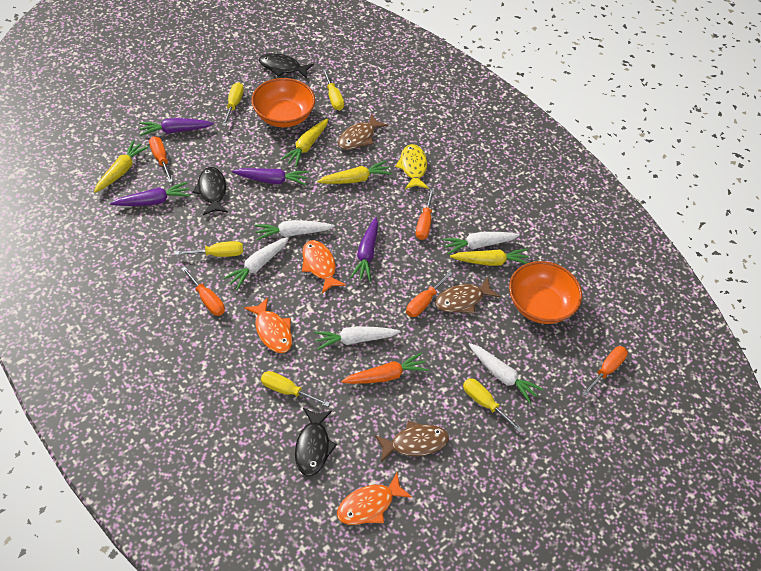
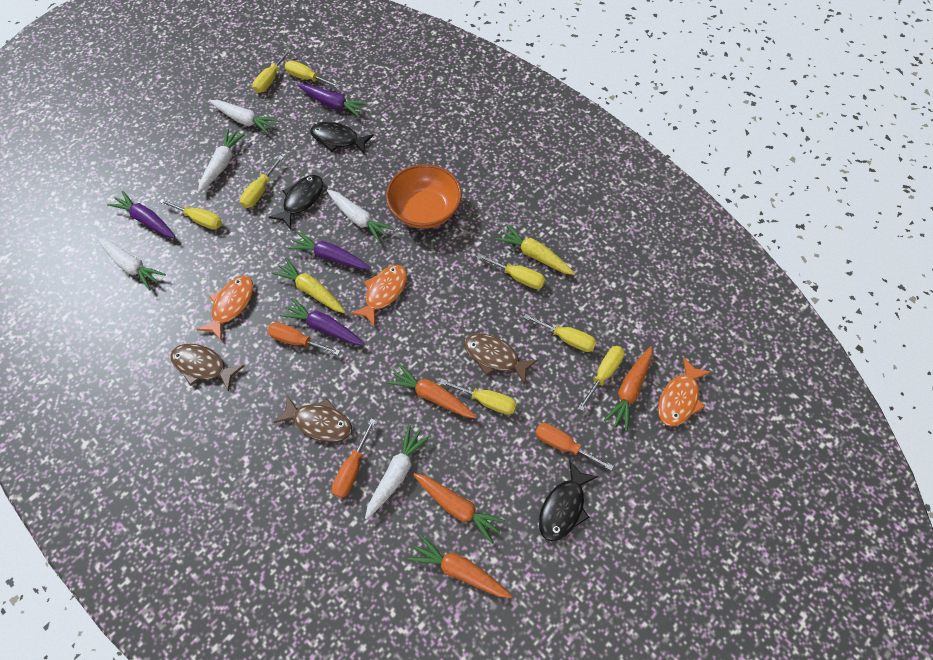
orange bowl: [251,78,315,127] [509,261,582,324] = 2 -> [386,164,462,229] = 1
orange carrot: [341,352,429,384] = 1 -> [387,363,477,418] [408,534,512,598] [413,473,507,544] [604,346,652,431] = 4
orange screwdriver: [149,136,173,183] [181,267,225,316] [406,271,453,317] [416,189,434,240] [582,346,628,396] = 5 -> [267,322,340,355] [332,419,376,498] [535,423,614,471] = 3
yellow carrot: [94,140,149,193] [280,119,328,167] [317,161,392,184] [450,249,529,266] = 4 -> [271,258,345,313] [495,224,575,275] = 2
yellow fish: [395,144,429,189] = 1 -> none = 0
yellow screwdriver: [175,241,243,257] [223,82,244,126] [261,371,330,407] [323,69,344,110] [463,378,522,432] = 5 -> [159,199,222,230] [240,155,284,208] [253,48,291,93] [285,61,340,88] [440,379,517,415] [477,253,545,289] [523,314,596,352] [578,346,625,411] = 8

